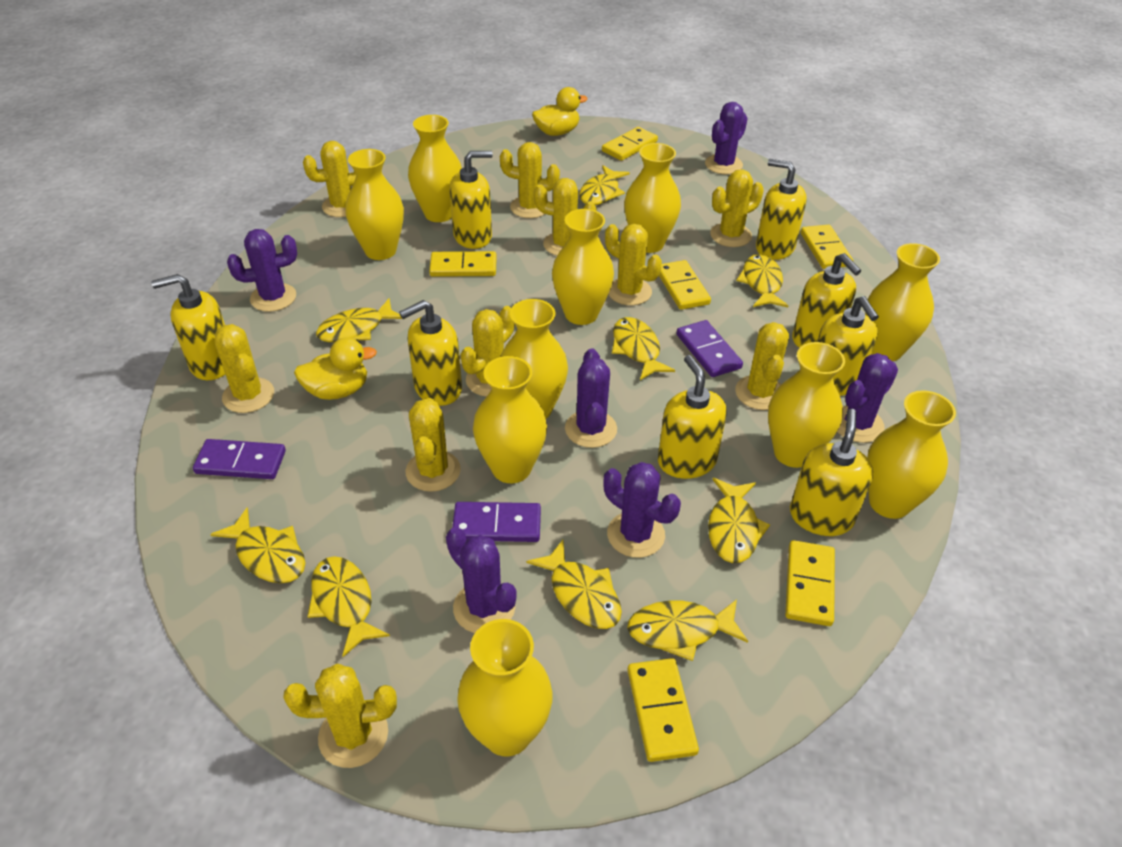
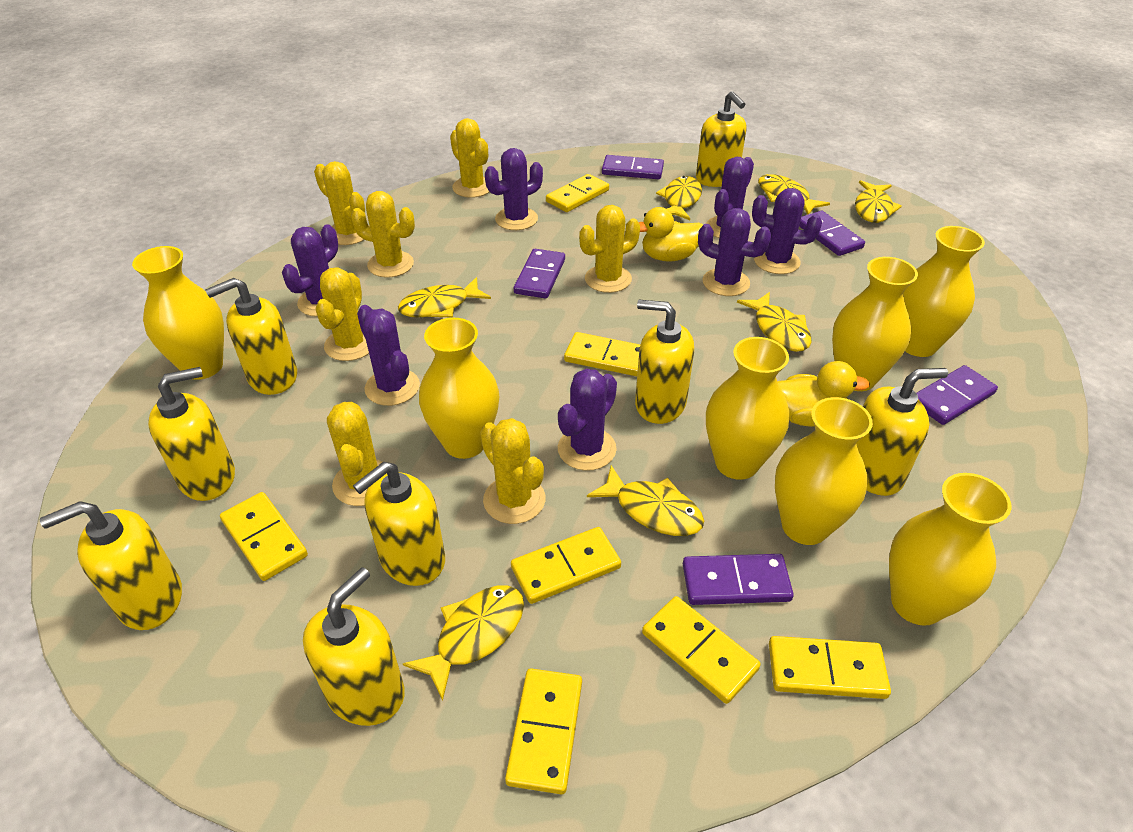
purple cactus: [227,229,297,312] [446,527,517,633] [565,349,617,448] [603,462,681,558] [705,102,748,174] [837,353,898,443] = 6 -> [282,224,338,317] [357,305,420,406] [485,148,543,230] [558,368,617,471] [698,208,771,296] [706,157,754,238] [752,188,822,274] = 7
purple domino: [193,439,286,479] [452,502,541,542] [676,320,743,377] = 3 -> [514,249,565,299] [602,155,664,179] [683,554,794,605] [799,211,865,256] [917,365,998,425] = 5
yellow cactus: [215,324,274,413] [283,663,397,768] [303,141,356,217] [405,398,461,492] [461,306,515,397] [500,142,560,218] [534,178,597,256] [605,224,662,305] [710,169,764,247] [735,322,789,410] = 10 -> [314,161,365,245] [316,267,369,361] [327,402,387,506] [351,191,415,278] [450,118,489,198] [480,418,546,524] [579,205,640,293] = 7
yellow domino: [429,251,497,277] [602,127,658,161] [627,658,699,762] [659,260,711,310] [785,540,835,626] [801,225,853,269] = 6 -> [220,492,308,581] [505,668,582,794] [511,527,621,604] [546,174,609,212] [564,332,640,376] [642,596,761,704] [769,636,891,699] = 7
yellow fish: [210,507,305,583] [307,556,390,657] [316,298,402,342] [526,540,622,629] [579,165,630,205] [612,317,675,380] [627,599,748,661] [708,478,770,563] [736,254,788,307] = 9 -> [398,277,491,318] [403,586,524,701] [587,465,704,536] [656,176,702,220] [737,292,812,352] [758,174,830,215] [855,180,902,223] = 7
yellow vase: [345,149,404,260] [408,115,462,222] [457,619,553,756] [473,356,547,483] [501,299,568,419] [552,209,614,325] [624,143,681,253] [768,342,845,468] [865,243,940,361] [867,390,956,519] = 10 -> [132,246,224,380] [419,318,499,459] [706,337,789,480] [775,397,873,545] [832,257,918,391] [889,473,1011,626] [903,226,985,357] = 7

